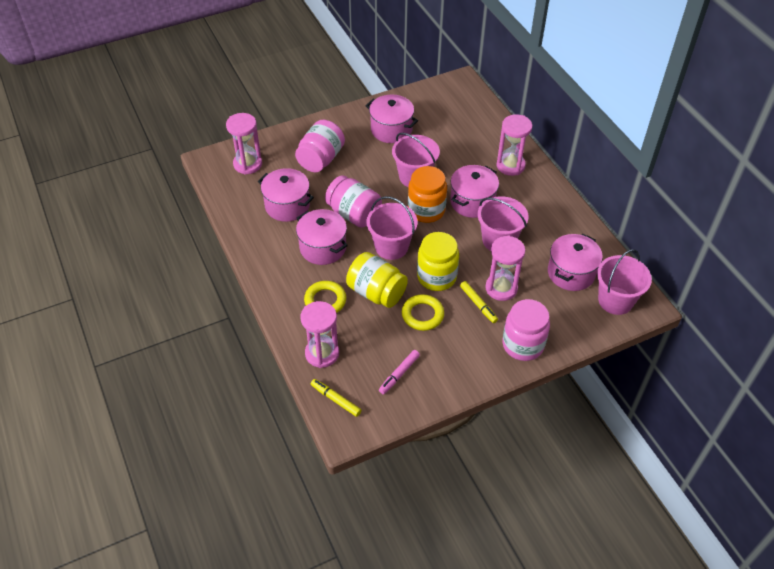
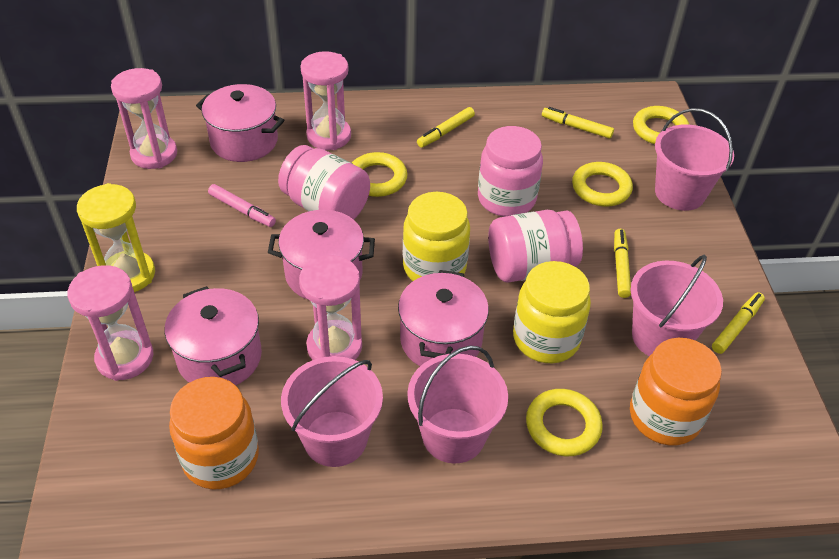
orange jar: [408,166,447,223] = 1 -> [169,377,259,489] [630,338,722,446] = 2
pink pot: [258,168,314,222] [296,209,348,265] [366,95,418,143] [450,165,499,218] [548,234,603,291] = 5 -> [165,286,262,386] [196,84,284,162] [268,210,375,299] [398,270,489,366] = 4
yellow hourglass: none = 0 -> [77,183,155,292] = 1
yellow marker: [311,379,361,417] [460,281,498,323] = 2 -> [417,107,475,148] [542,107,614,139] [614,229,631,298] [712,292,765,354] = 4
yellow ring: [304,281,346,313] [402,294,444,331] = 2 -> [352,152,407,197] [526,389,603,456] [572,162,633,206] [633,106,689,144] = 4

